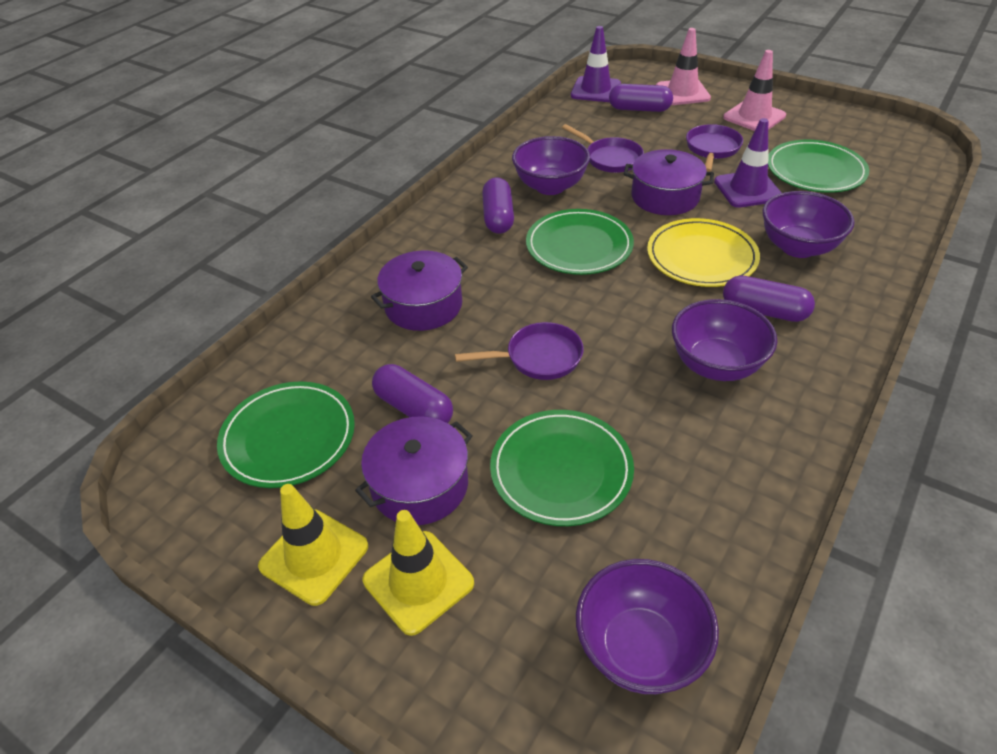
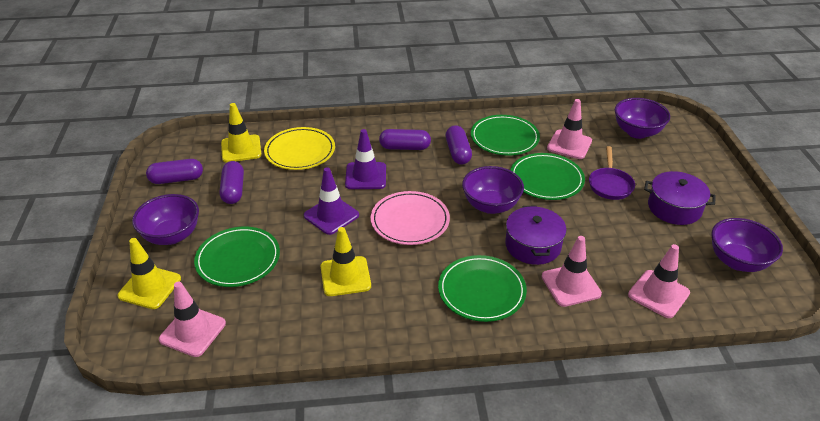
pink plate: none = 0 -> [371,191,450,245] = 1
pink traffic cone: [656,28,711,105] [723,50,786,131] = 2 -> [159,282,226,357] [542,236,602,307] [547,99,592,159] [628,244,690,318] = 4
purple pan: [455,322,584,380] [562,124,644,173] [686,124,743,172] = 3 -> [589,146,635,200] = 1
purple pot: [355,416,473,525] [371,251,468,331] [624,149,714,215] = 3 -> [505,205,567,265] [644,171,716,225] = 2
yellow traffic cone: [258,484,368,606] [363,510,474,636] = 2 -> [117,238,181,309] [221,103,262,162] [321,227,371,296] = 3

